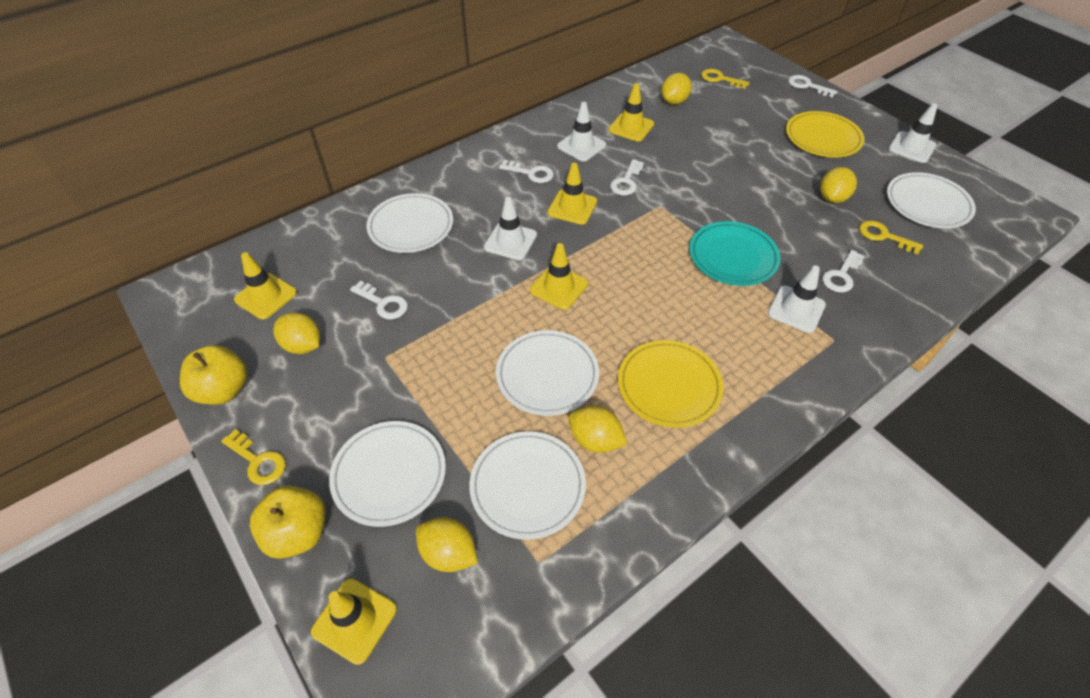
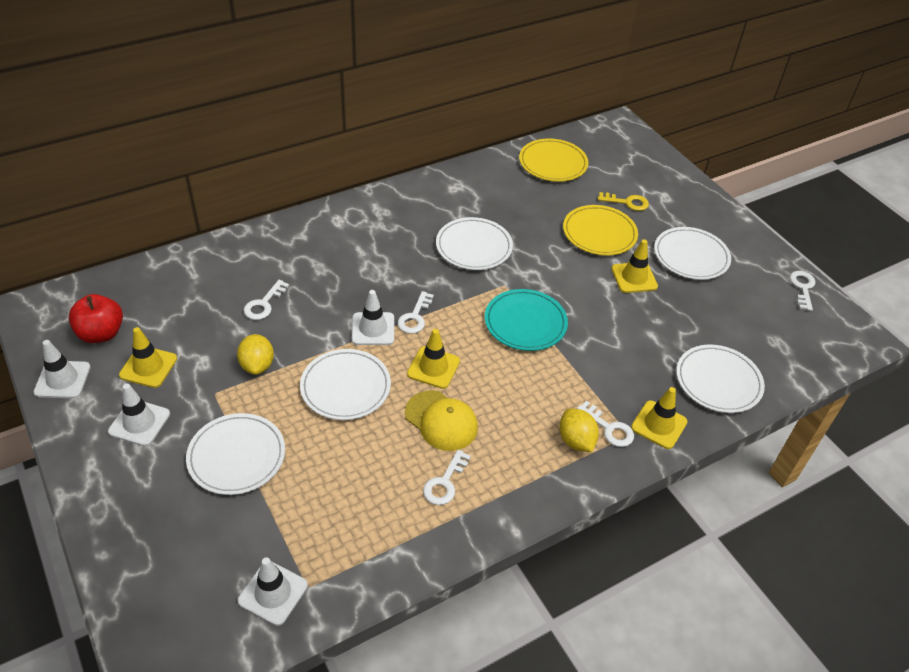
red apple: none = 0 -> [68,294,123,343] = 1
yellow apple: [180,345,247,405] [250,485,326,559] = 2 -> none = 0
yellow cap: none = 0 -> [405,390,478,451] = 1
yellow key: [221,429,286,485] [701,69,750,89] [859,220,923,254] = 3 -> [598,192,649,211] = 1
yellow lemon: [273,312,320,354] [416,517,478,572] [568,406,627,453] [661,73,692,105] [820,167,857,203] = 5 -> [237,334,274,375] [559,409,599,452] = 2
yellow traffic cone: [234,252,297,320] [311,578,397,665] [530,243,588,310] [547,163,597,225] [608,83,654,142] = 5 -> [119,327,177,388] [407,329,460,389] [611,239,658,293] [631,387,688,449] = 4

